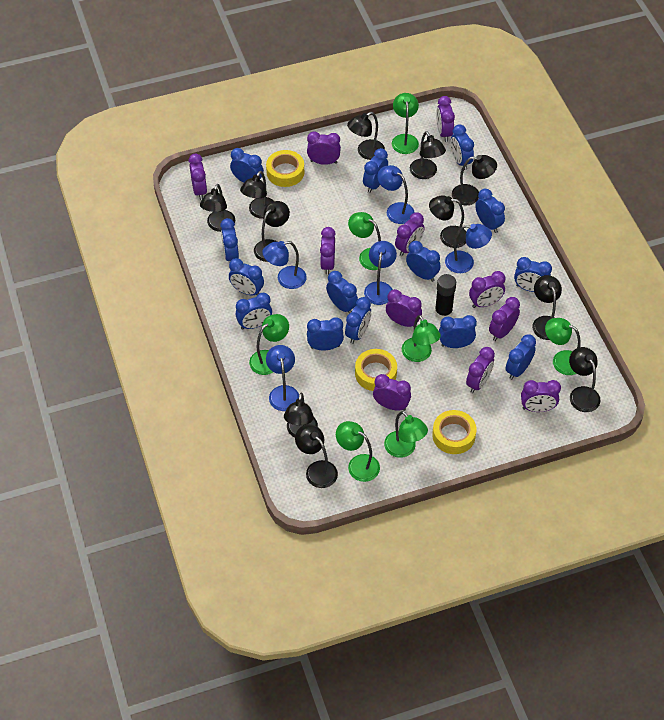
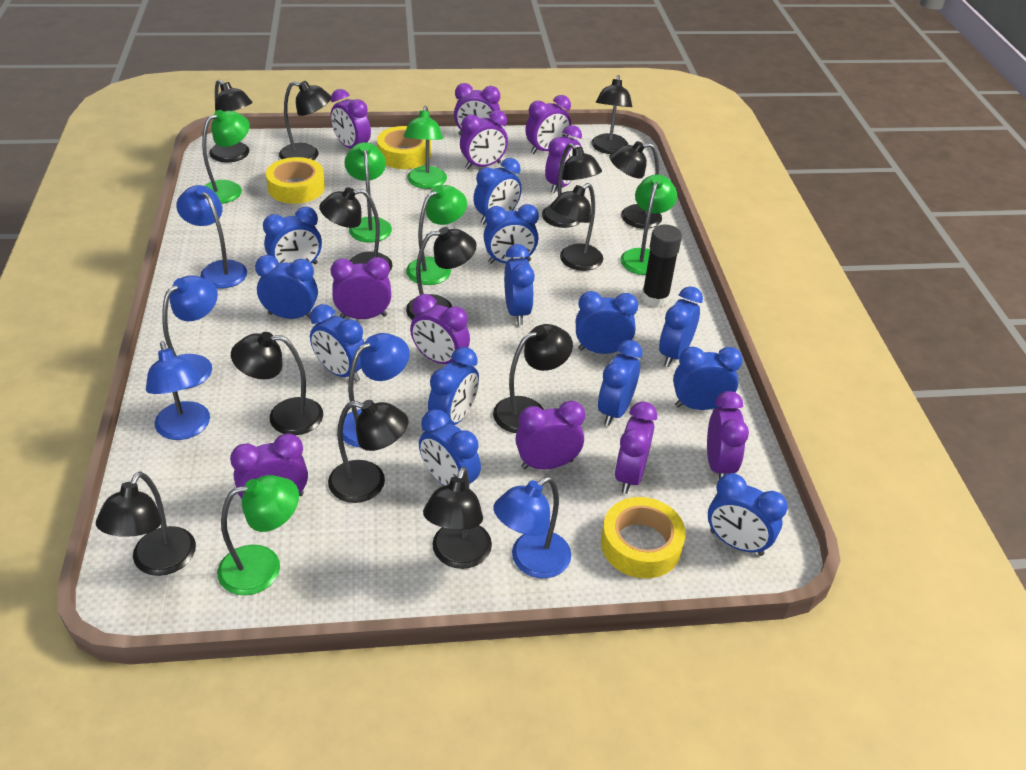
black lamp: [200,184,235,232] [240,171,274,219] [254,201,290,262] [284,393,318,438] [295,424,338,488] [347,112,385,160] [410,131,446,179] [429,195,467,248] [452,155,497,205] [532,275,562,340] [569,347,601,412] = 11 -> [96,471,196,576] [209,80,253,163] [231,332,323,435] [279,81,331,160] [319,187,392,271] [328,400,408,503] [406,227,477,320] [423,467,492,569] [493,324,573,433] [542,143,602,228] [550,183,603,271] [591,75,632,154] [609,141,662,229] = 13
blue clock: [220,218,239,261] [229,258,264,295] [230,148,264,183] [236,293,272,330] [307,317,344,350] [326,271,358,314] [345,297,371,344] [363,148,388,193] [406,241,441,282] [439,315,477,348] [451,124,474,170] [475,189,505,233] [505,334,536,380] [514,257,552,292] = 14 -> [255,255,318,319] [263,207,322,264] [310,304,364,382] [419,409,481,486] [428,347,479,425] [473,158,522,225] [483,204,539,264] [504,244,535,325] [576,291,638,354] [598,340,642,426] [659,286,703,367] [673,347,743,410] [708,473,788,556] = 13
green lamp: [249,314,289,375] [336,421,380,482] [348,212,381,270] [384,411,428,458] [392,93,419,154] [402,315,441,362] [545,318,581,375] = 7 -> [202,110,250,204] [217,475,299,595] [345,142,392,242] [404,106,447,189] [406,185,467,285] [620,174,677,275] = 6

